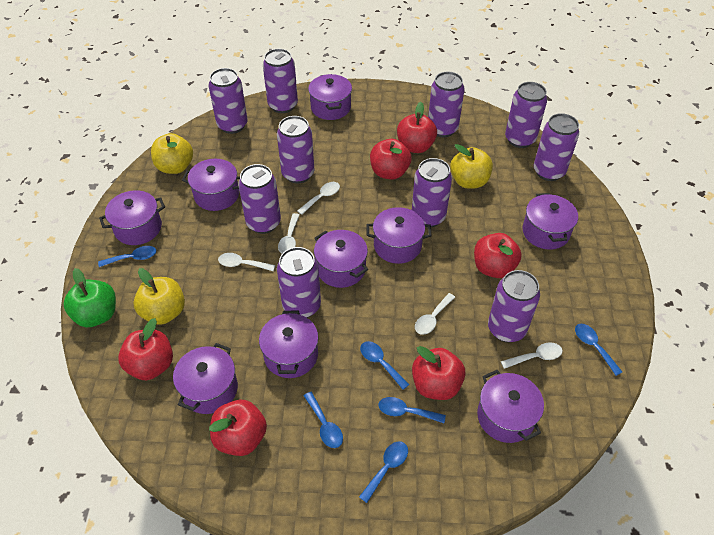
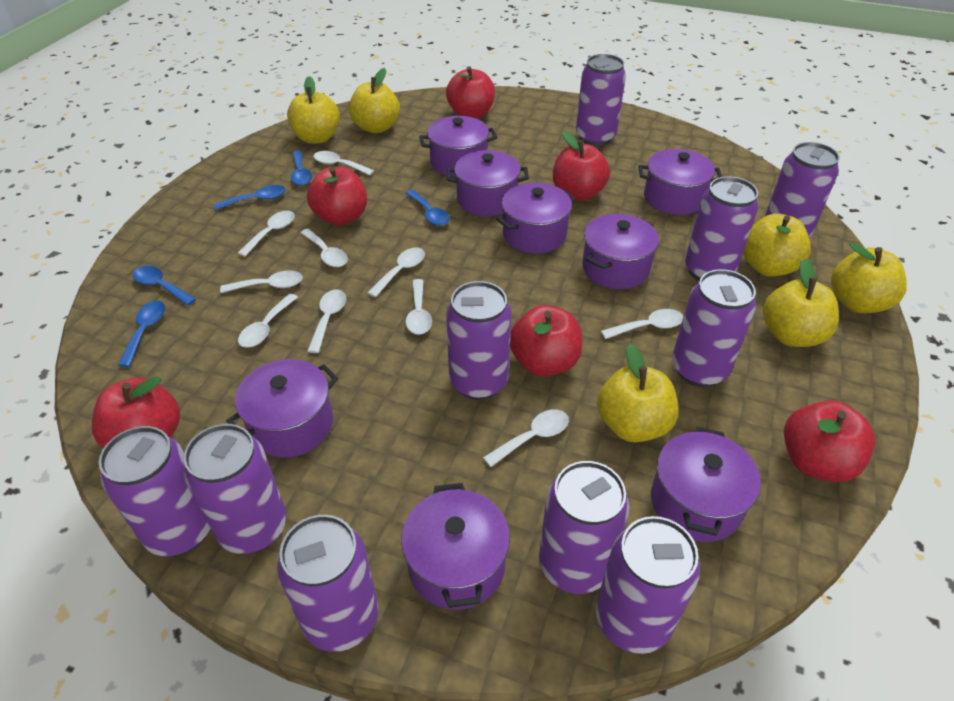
blue spoon: [98,246,156,267] [304,392,343,448] [359,442,408,503] [360,341,409,390] [379,397,446,423] [575,324,622,376] = 6 -> [118,301,165,367] [133,266,196,306] [214,185,286,210] [291,151,312,186] [406,190,450,226] = 5
green apple: [64,268,116,327] = 1 -> none = 0
purple pot: [99,190,165,245] [173,343,238,414] [182,159,240,211] [259,311,319,378] [308,74,352,120] [314,230,368,288] [366,207,432,264] [477,370,544,443] [522,193,578,249] = 9 -> [226,359,338,458] [401,483,510,610] [419,116,497,177] [447,150,529,216] [496,183,576,254] [582,214,659,289] [638,149,722,215] [651,427,761,542] = 8
white spoon: [218,253,275,271] [278,213,299,253] [297,182,340,215] [415,293,455,335] [501,342,563,369] = 5 -> [220,271,303,293] [238,211,295,257] [238,293,298,348] [300,229,348,267] [307,289,346,353] [314,151,374,175] [368,247,425,297] [406,279,432,335] [483,409,569,467] [601,309,683,339] = 10
yellow apple: [134,268,185,325] [151,133,193,174] [450,144,493,189] = 3 -> [287,76,340,144] [349,68,400,133] [597,344,678,442] [743,214,811,277] [763,258,839,347] [831,243,907,313] = 6

